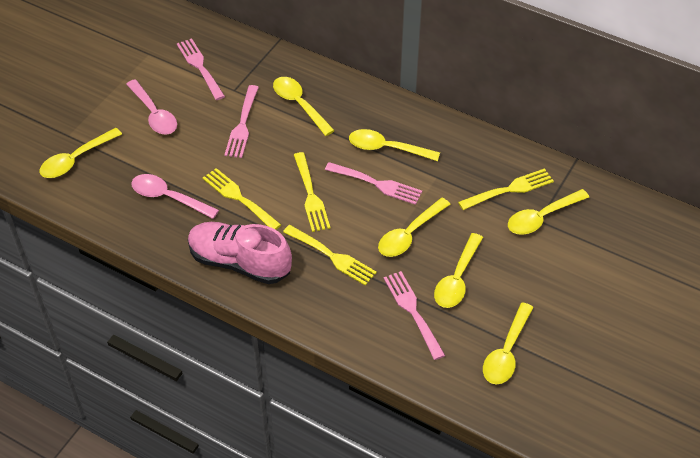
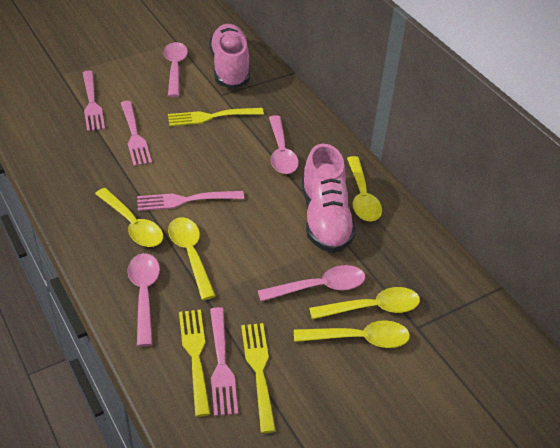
pink shoe: [188,222,292,284] = 1 -> [210,24,250,89] [302,144,356,253] = 2
pink spoon: [126,79,177,134] [131,174,219,219] = 2 -> [127,253,160,347] [163,42,188,97] [258,265,365,302] [269,115,299,174] = 4
yellow fork: [203,168,281,230] [283,225,377,286] [294,152,330,232] [458,168,554,210] = 4 -> [168,108,264,126] [179,309,210,417] [241,323,276,433] = 3
yellow spoon: [40,128,122,178] [273,77,335,136] [349,129,440,161] [378,198,450,257] [434,233,483,308] [483,302,534,385] [508,189,589,235] = 7 -> [95,188,163,247] [168,217,215,300] [294,320,410,348] [309,287,420,319] [347,156,382,222] = 5

